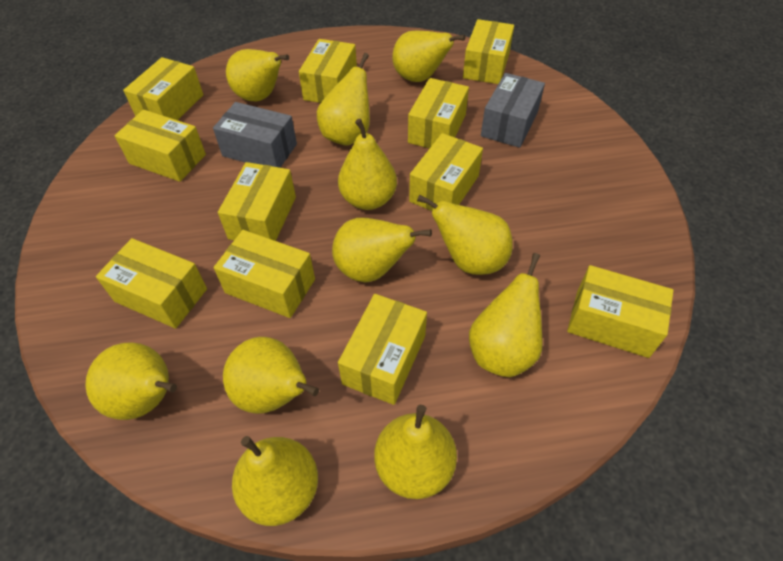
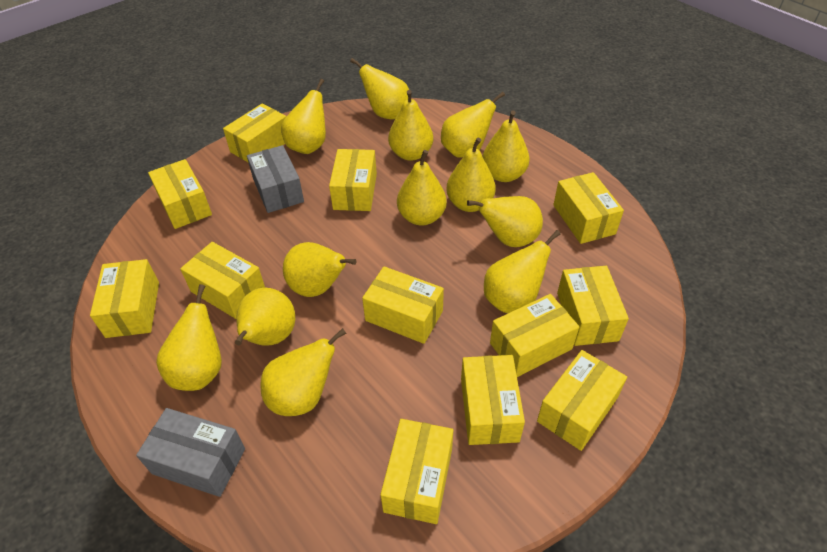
yellow box: [96,238,207,329] [115,110,206,182] [123,57,203,120] [214,230,315,318] [218,162,296,241] [299,39,357,103] [338,294,427,405] [408,78,469,149] [409,133,483,211] [463,19,514,84] [567,265,674,358] = 11 -> [90,259,159,338] [148,159,212,229] [180,242,265,319] [223,104,286,162] [329,149,377,211] [362,266,444,344] [380,419,453,524] [461,355,525,445] [490,294,579,377] [537,350,627,451] [553,172,624,244] [557,266,629,346] = 12
yellow pear: [85,342,177,420] [223,337,319,414] [226,49,289,102] [232,436,318,526] [317,53,370,146] [332,218,432,282] [338,119,397,210] [374,405,457,499] [392,30,465,82] [417,194,513,275] [469,253,543,377] = 11 -> [156,284,222,391] [235,288,295,346] [260,328,346,416] [281,79,326,154] [283,242,356,297] [350,58,409,119] [388,90,433,161] [397,150,447,225] [441,92,505,158] [446,137,496,212] [467,196,543,247] [482,110,530,182] [484,230,561,313] = 13

